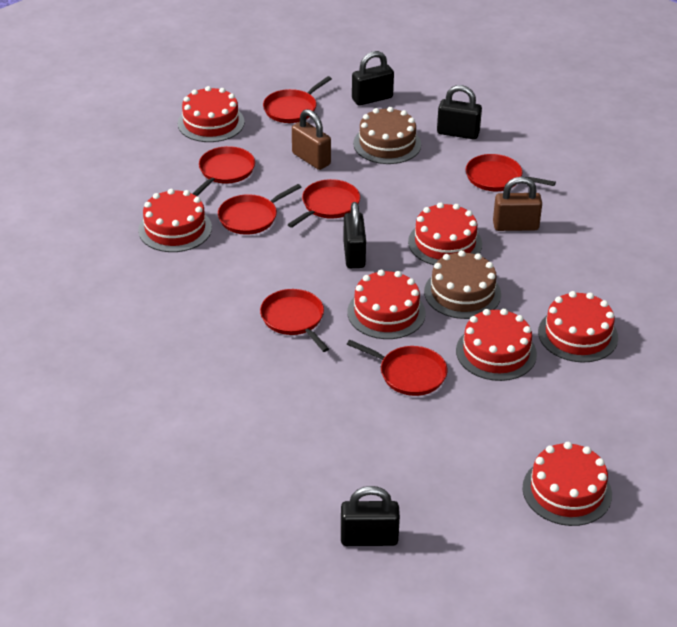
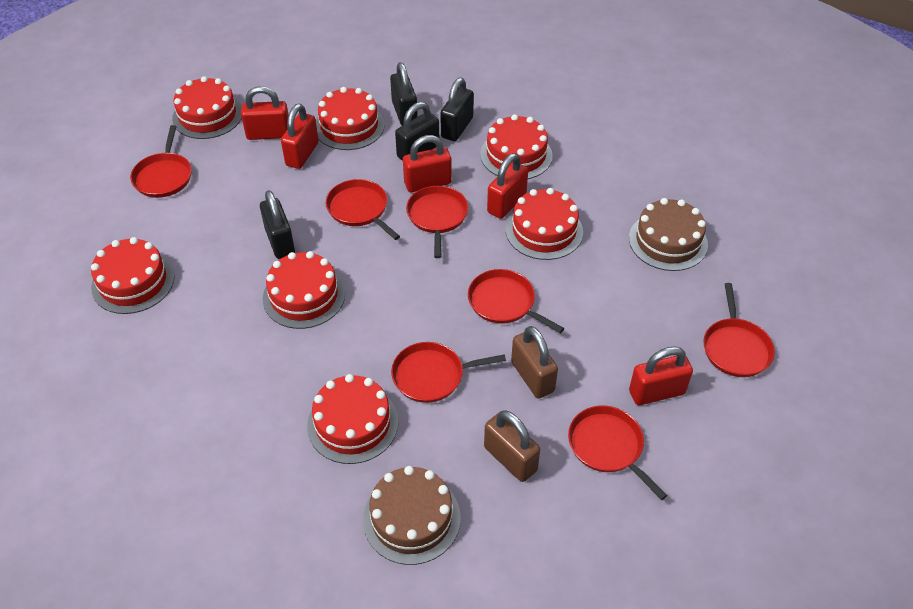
red padlock: none = 0 -> [241,86,289,140] [281,104,319,169] [403,135,452,192] [487,153,528,219] [629,346,693,405] = 5

